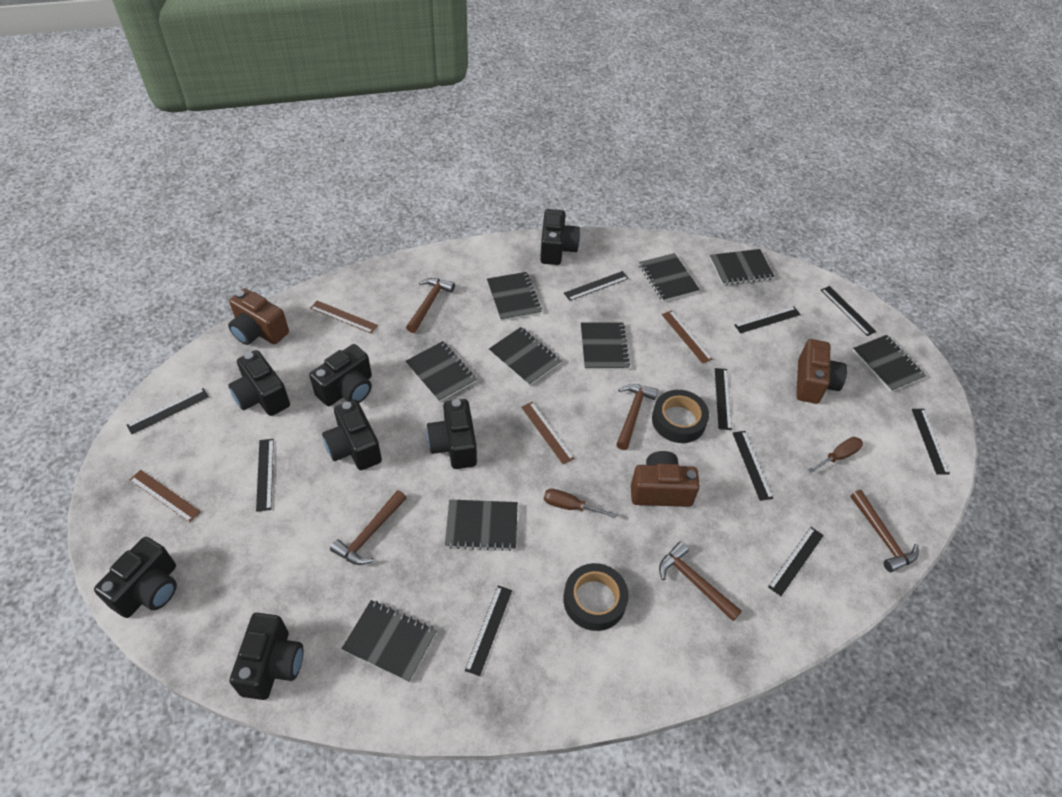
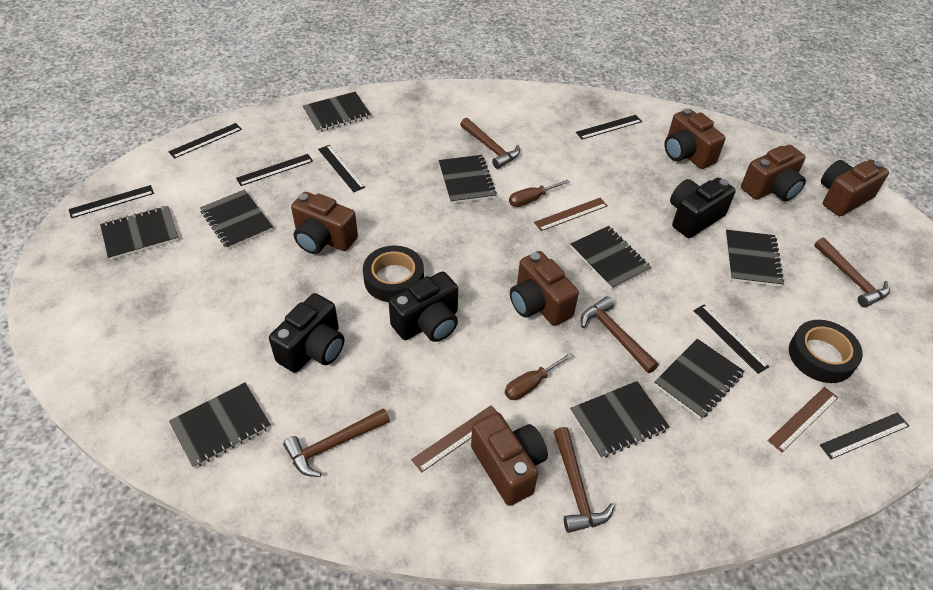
black camera: [94,537,177,618] [228,350,290,416] [229,613,303,700] [309,344,372,406] [322,400,382,470] [426,399,477,469] [540,209,580,265] = 7 -> [269,293,344,373] [389,271,458,342] [670,177,736,238] = 3
black ruler: [127,388,209,434] [256,439,274,512] [465,585,512,676] [564,271,629,301] [715,368,732,430] [733,431,773,501] [734,307,801,333] [768,527,824,596] [821,286,877,336] [912,409,950,475] = 10 -> [69,185,154,218] [168,123,242,159] [236,154,313,186] [318,145,365,192] [576,115,642,139] [693,304,769,374] [820,412,909,459] = 7
brown camera: [228,288,289,345] [631,451,700,507] [796,339,847,404] = 3 -> [291,192,358,254] [471,412,548,506] [510,251,579,326] [664,108,726,169] [741,145,806,201] [821,160,889,216] = 6
brown ruler: [129,470,201,522] [310,301,378,334] [521,402,574,464] [662,310,713,364] = 4 -> [411,405,497,473] [534,198,608,231] [768,387,839,453] = 3

